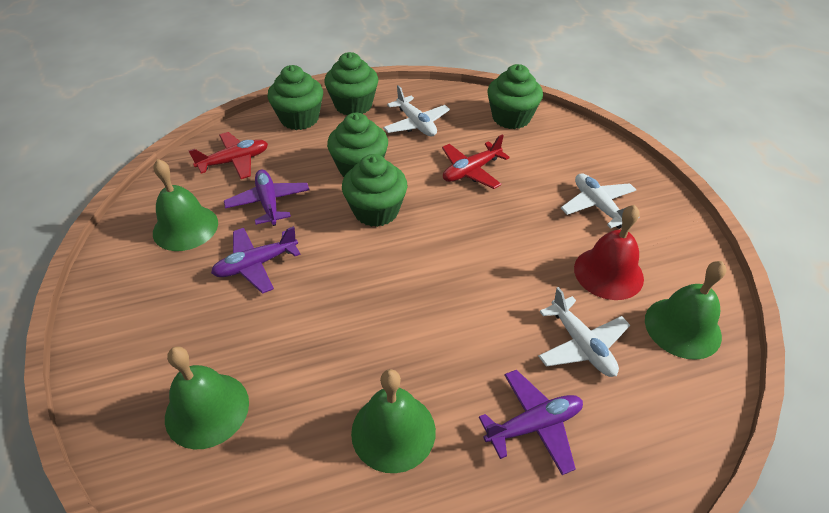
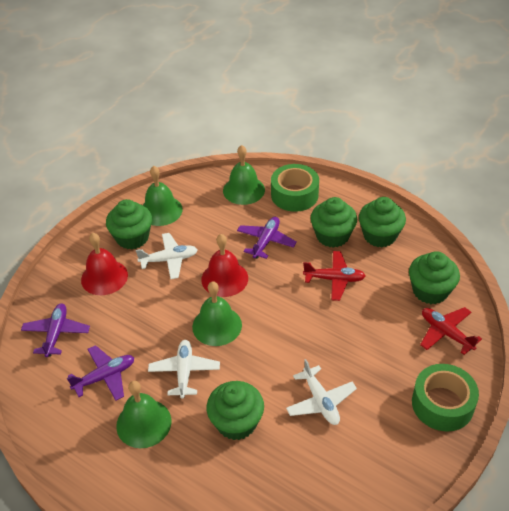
green tape: none = 0 -> [271,164,319,212] [412,364,479,431] = 2
red bell: [574,205,644,300] = 1 -> [81,233,128,295] [201,234,248,297] = 2

